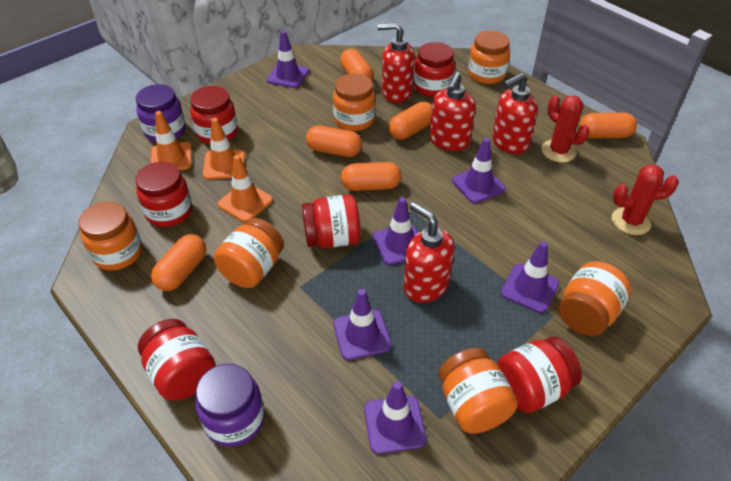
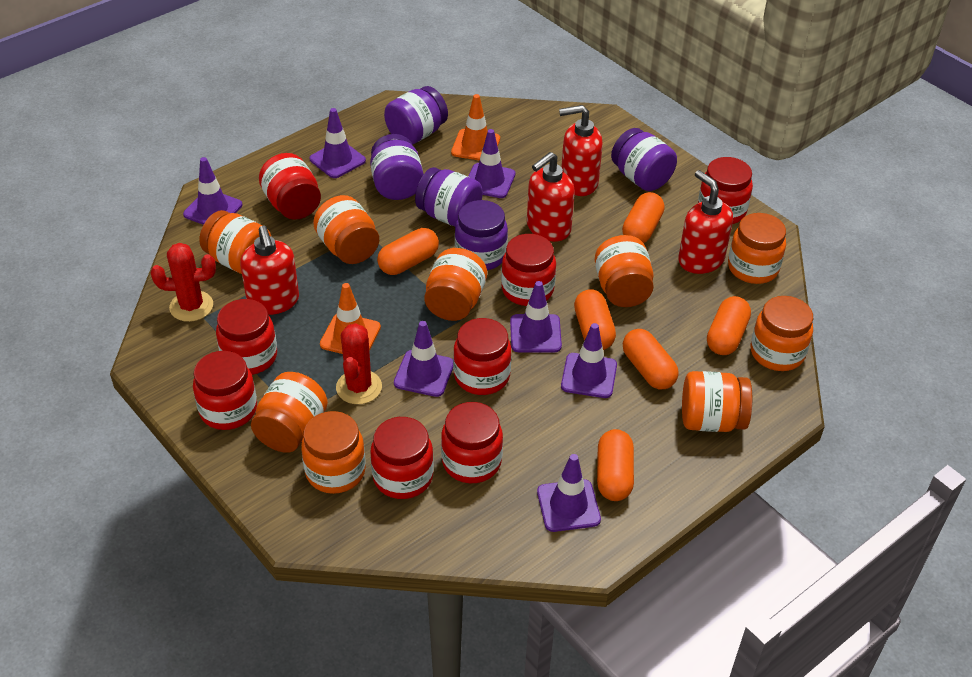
orange jar: [79,201,142,270] [214,218,284,288] [333,74,376,131] [439,348,518,434] [468,30,510,84] [558,261,631,336] = 6 -> [199,210,271,274] [251,372,328,453] [301,411,366,494] [313,195,379,264] [424,248,487,321] [595,235,654,307] [682,371,752,432] [728,213,786,284] [751,296,813,371] = 9
orange traffic cone: [151,111,192,170] [203,118,245,180] [217,155,273,222] = 3 -> [320,283,381,354] [451,94,500,161] = 2
purple jar: [136,84,186,142] [195,364,265,447] = 2 -> [370,134,424,200] [384,86,448,145] [415,167,483,226] [455,200,508,270] [611,128,677,191] = 5
purple traffic cone: [267,30,309,88] [333,289,392,360] [364,381,427,454] [373,197,418,265] [452,138,505,204] [501,241,559,313] = 6 -> [183,157,242,225] [309,108,366,178] [394,321,453,397] [468,129,515,198] [510,281,562,352] [537,454,601,532] [561,323,617,398] = 7
red jar: [135,162,192,227] [138,319,216,400] [190,86,238,144] [302,195,361,248] [414,42,455,97] [497,336,582,413] = 6 -> [193,351,257,430] [216,299,277,375] [259,153,321,220] [370,417,434,499] [441,402,503,483] [453,318,511,395] [501,234,556,306] [698,157,753,224] = 8

